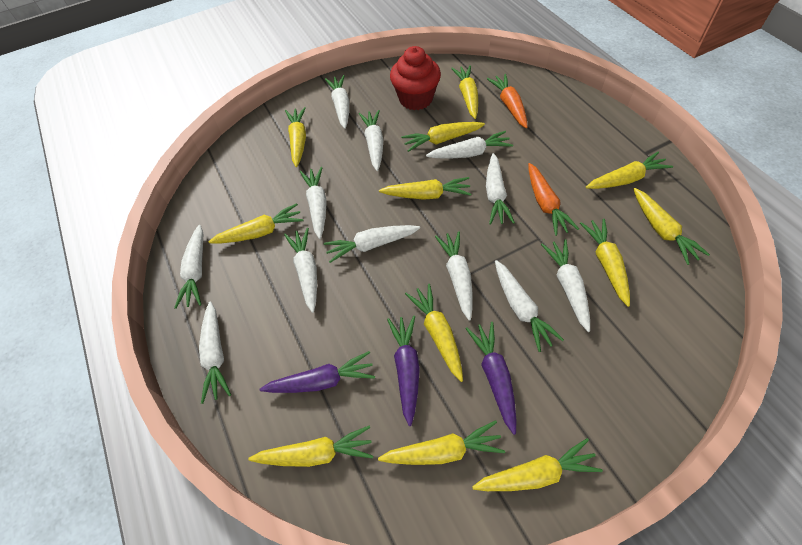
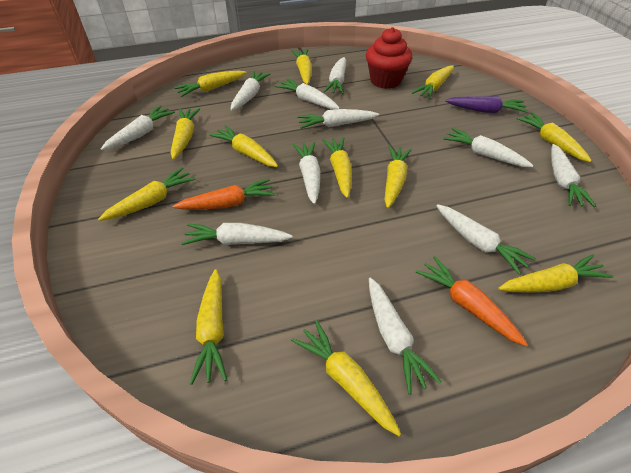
purple carrot: [259,351,375,393] [387,316,420,426] [466,322,516,435] = 3 -> [445,96,528,113] = 1
white carrot: [174,225,203,309] [199,301,231,404] [284,228,317,313] [300,167,327,239] [324,225,420,263] [325,75,349,129] [359,110,383,171] [426,131,513,159] [435,231,473,321] [486,153,515,225] [495,260,564,352] [541,239,590,332] = 12 -> [101,105,175,150] [181,223,293,245] [230,71,271,111] [275,78,340,109] [292,142,320,204] [297,109,379,129] [324,57,346,94] [369,278,442,395] [436,204,536,275] [443,128,534,167] [551,144,596,207] = 11

